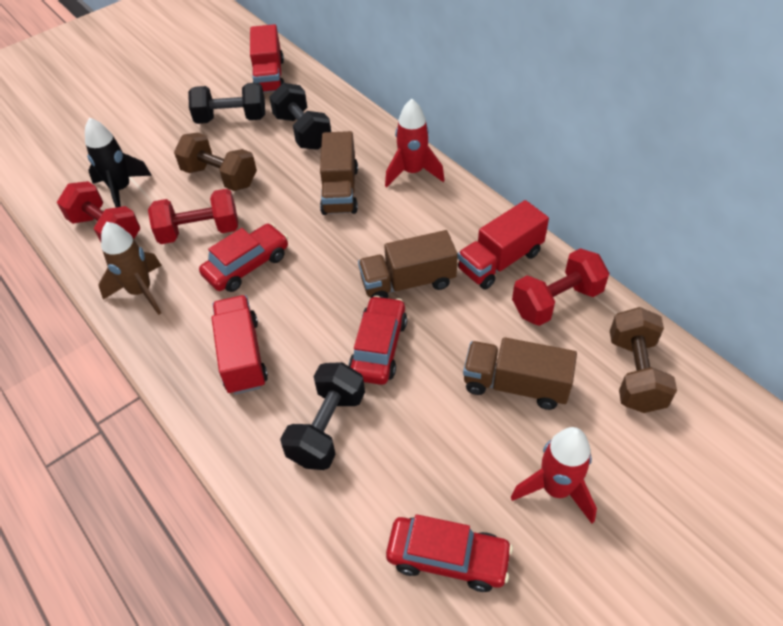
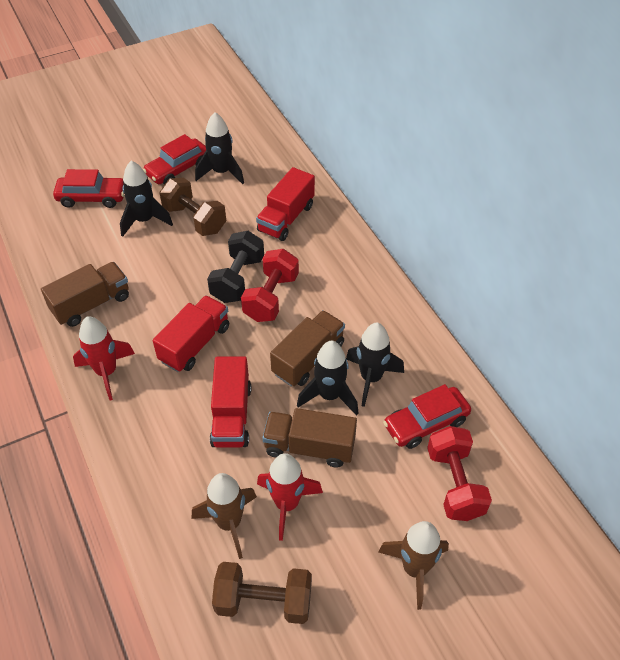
black dumbbell: [188,83,265,124] [269,83,331,150] [280,362,365,470] = 3 -> [207,231,264,303] = 1
black rocket: [85,118,152,207] = 1 -> [120,161,173,237] [195,112,244,184] [297,341,359,416] [346,323,404,407] = 4
brown rocket: [99,222,162,315] = 1 -> [192,473,257,559] [378,521,449,610] = 2
red dumbbell: [57,181,140,242] [148,189,238,244] [512,248,609,326] = 3 -> [241,249,299,322] [427,426,492,521] = 2

